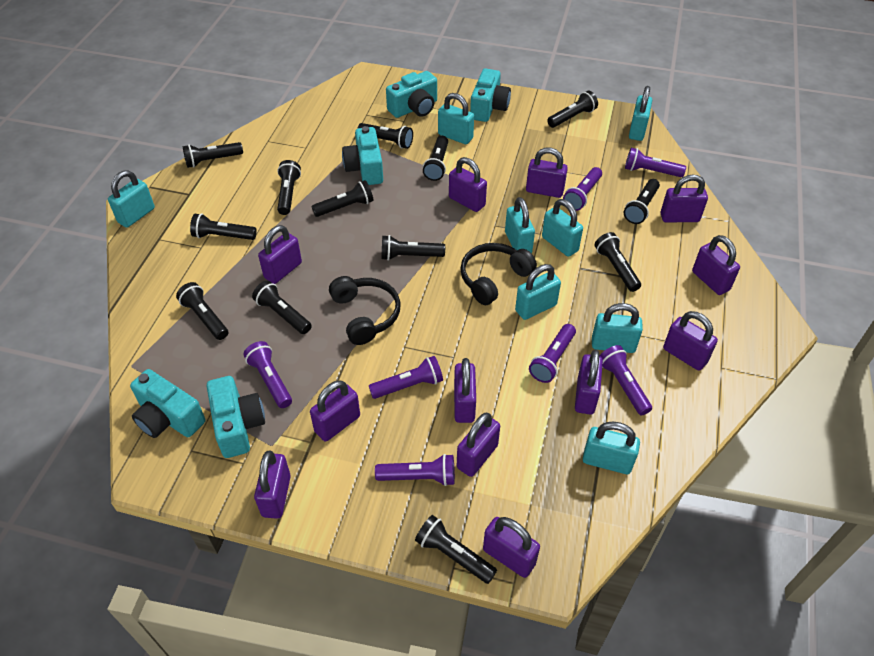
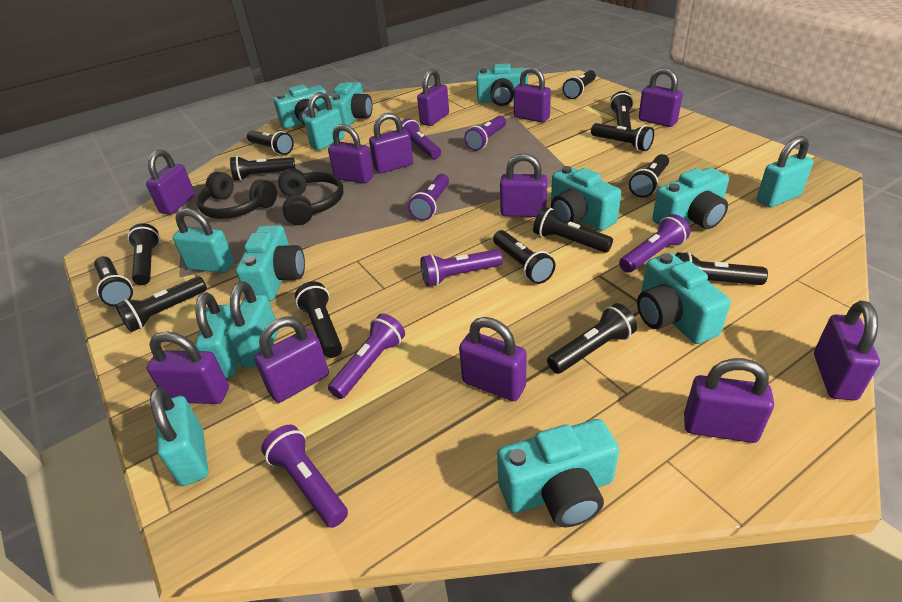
black flashlight: [176,282,228,340] [183,142,243,168] [190,213,257,240] [252,281,312,334] [277,160,301,215] [312,180,373,217] [357,123,413,149] [382,235,445,261] [415,515,497,584] [423,136,448,181] [547,91,598,128] [595,232,641,292] [624,179,660,224] = 13 -> [94,256,133,307] [115,276,207,332] [127,223,160,285] [230,156,296,181] [247,131,294,155] [295,281,342,358] [493,230,555,284] [533,207,613,253] [547,303,637,374] [562,70,596,99] [591,123,654,151] [610,91,633,129] [629,154,669,198] [675,252,768,285] = 14
turquoise camera: [130,369,205,438] [207,376,265,458] [342,126,383,185] [386,71,437,118] [470,68,511,122] = 5 -> [236,225,305,301] [273,84,327,128] [329,82,373,126] [476,63,528,106] [497,419,619,527] [551,166,621,231] [637,253,731,344] [652,168,729,229] = 8
turquoise padlock: [108,170,155,228] [438,93,474,144] [505,197,535,254] [515,264,561,320] [542,199,583,257] [583,422,640,474] [592,303,643,353] [629,86,652,141] = 8 -> [150,387,208,486] [173,208,235,273] [195,292,239,378] [227,281,279,367] [304,92,345,150] [757,136,813,207] = 6

